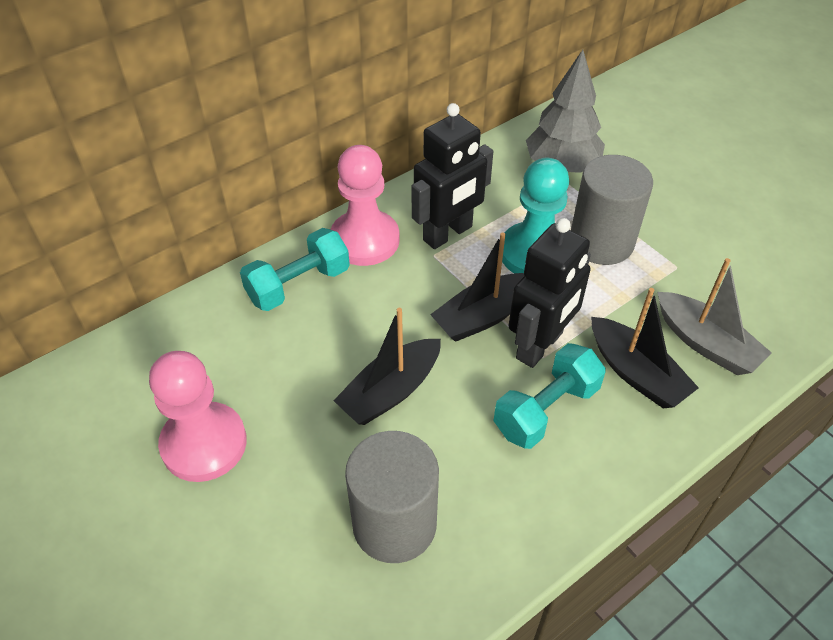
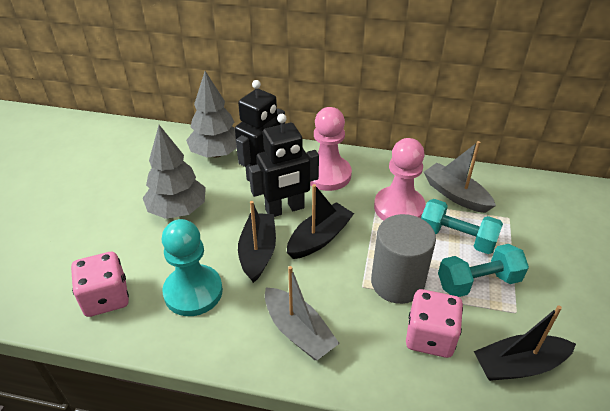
grey boat: [657,258,772,375] = 1 -> [265,266,340,360] [424,141,496,213] = 2
grey cylinder: [345,431,439,563] [571,155,653,265] = 2 -> [371,214,436,304] = 1
grey tree: [526,50,605,173] = 1 -> [143,125,206,219] [186,71,237,158] = 2
pink dice: none = 0 -> [71,252,129,317] [406,289,463,358] = 2

